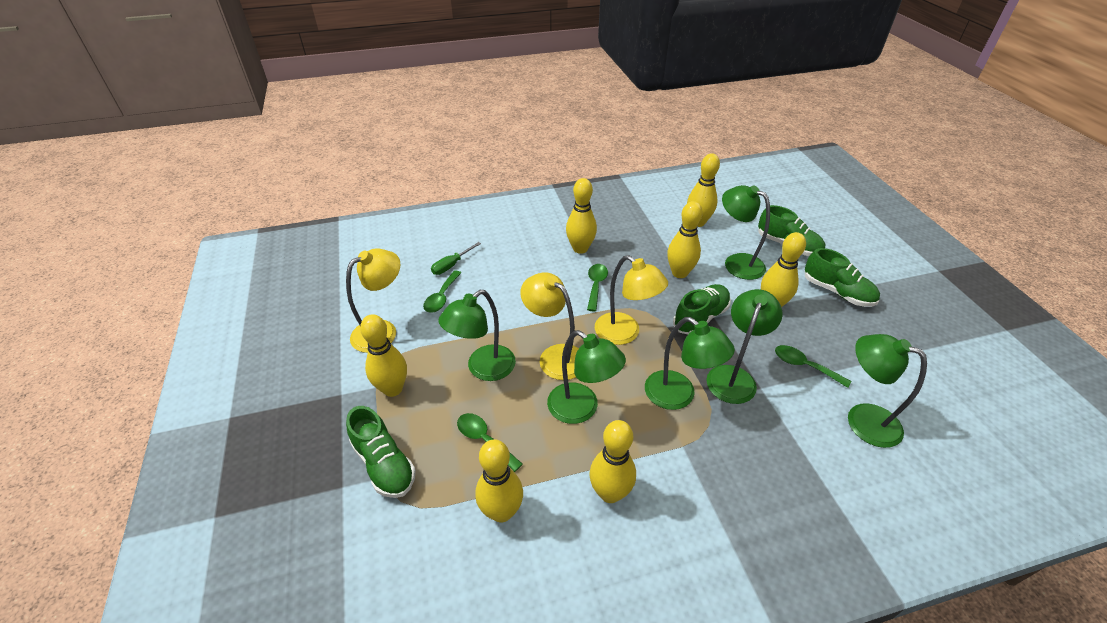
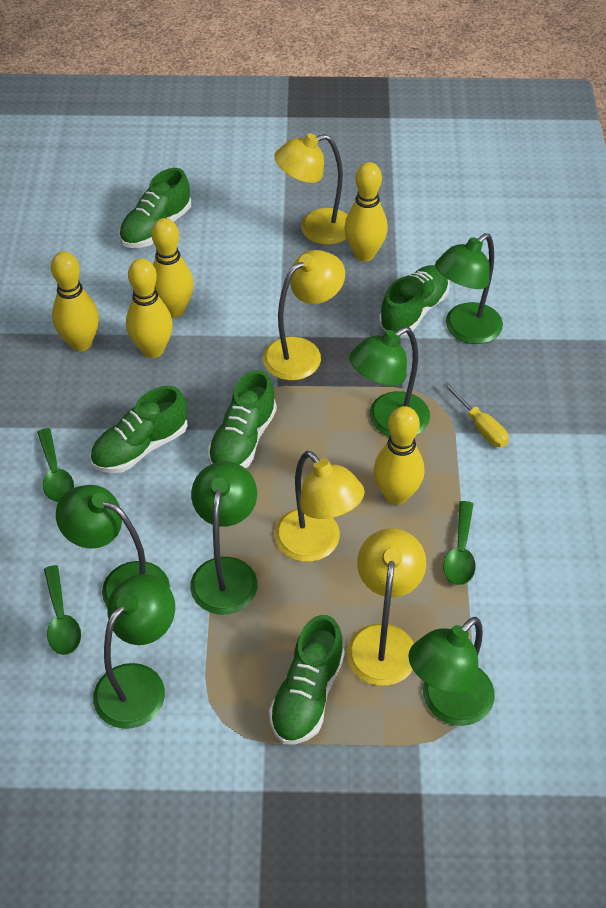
green screwdriver: [431,242,481,275] = 1 -> none = 0
green shoe: [346,406,416,498] [673,284,731,334] [758,205,825,256] [805,248,880,307] = 4 -> [90,386,188,473] [119,168,191,248] [208,370,277,468] [269,615,345,745] [379,265,450,336] = 5
green spoon: [423,270,461,313] [457,413,523,472] [587,264,608,312] [775,345,851,388] = 4 -> [37,428,74,502] [44,565,81,655] [443,501,476,585] = 3
yellow bowling pin: [360,314,407,397] [475,439,523,522] [566,178,597,254] [589,420,636,503] [667,201,703,278] [687,153,720,227] [761,232,806,307] = 7 -> [51,252,99,351] [126,258,173,358] [151,218,194,318] [344,162,388,261] [373,406,424,505] = 5
yellow lamp: [346,249,401,353] [520,273,579,380] [595,255,668,345] = 3 -> [263,250,345,380] [275,133,347,245] [275,451,365,562] [347,529,426,686] = 4
yellow screwdriver: none = 0 -> [443,382,509,447] = 1

